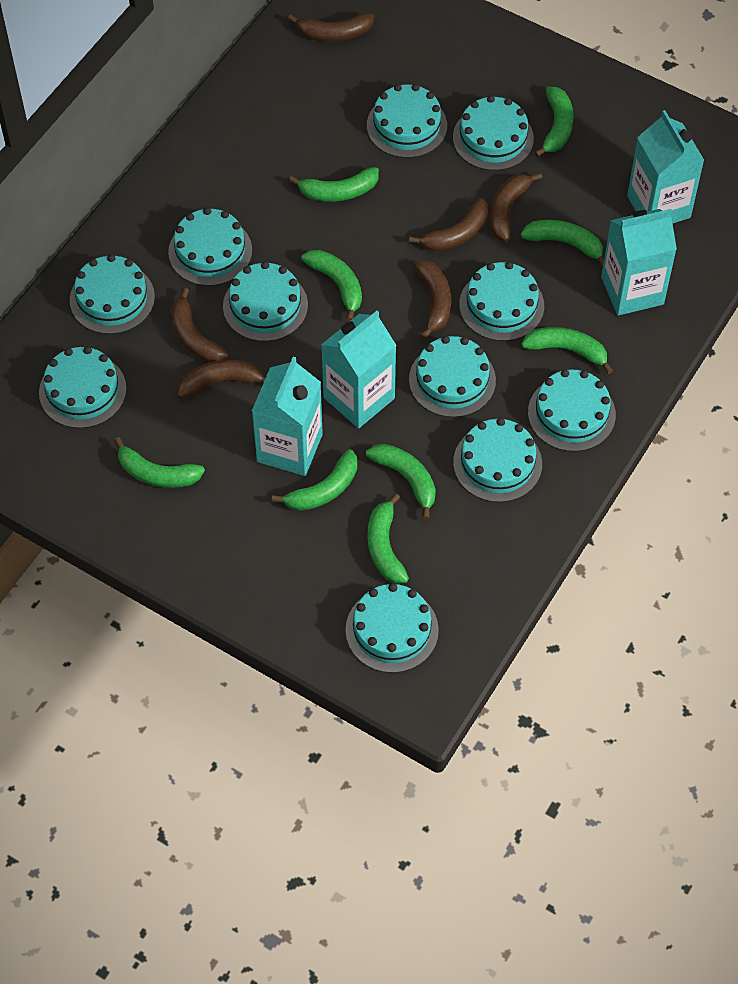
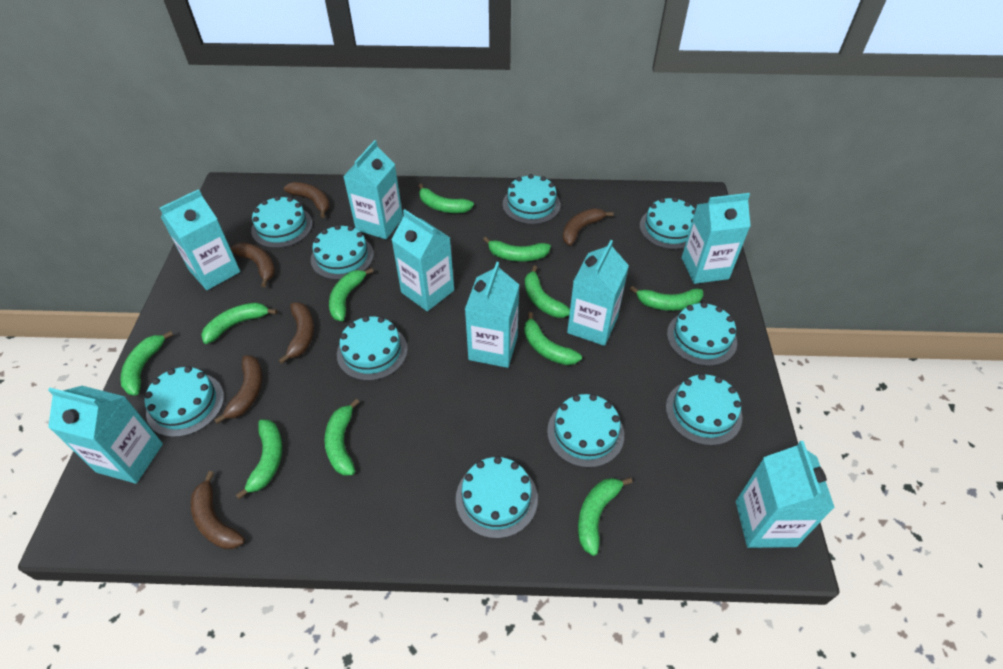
green banana: [114,437,205,488] [272,449,357,511] [289,167,379,202] [301,250,362,321] [366,444,436,520] [368,493,409,583] [521,220,604,267] [521,327,613,374] [534,86,574,157] = 9 -> [120,331,173,395] [201,302,277,344] [236,419,283,499] [324,399,359,476] [329,268,374,321] [418,184,474,213] [483,237,551,261] [524,312,582,365] [525,266,570,318] [578,477,633,556] [630,286,703,311] = 11
turquoise cake: [39,346,127,428] [70,254,155,334] [168,207,252,286] [223,261,308,342] [345,583,439,673] [367,84,447,158] [409,336,496,417] [453,95,534,170] [453,418,542,502] [459,262,544,341] [528,369,616,452] = 11 -> [144,366,224,437] [251,196,313,248] [311,225,374,280] [337,316,408,381] [456,456,538,539] [503,174,560,224] [547,394,624,468] [639,197,696,249] [666,373,742,446] [667,302,737,366] = 10
turquoise carton: [252,357,323,476] [321,311,397,428] [601,209,677,316] [627,110,704,224] = 4 -> [48,386,163,484] [160,189,240,290] [343,140,403,239] [391,209,454,311] [465,262,519,368] [567,240,629,346] [682,193,751,284] [736,441,835,548] = 8

